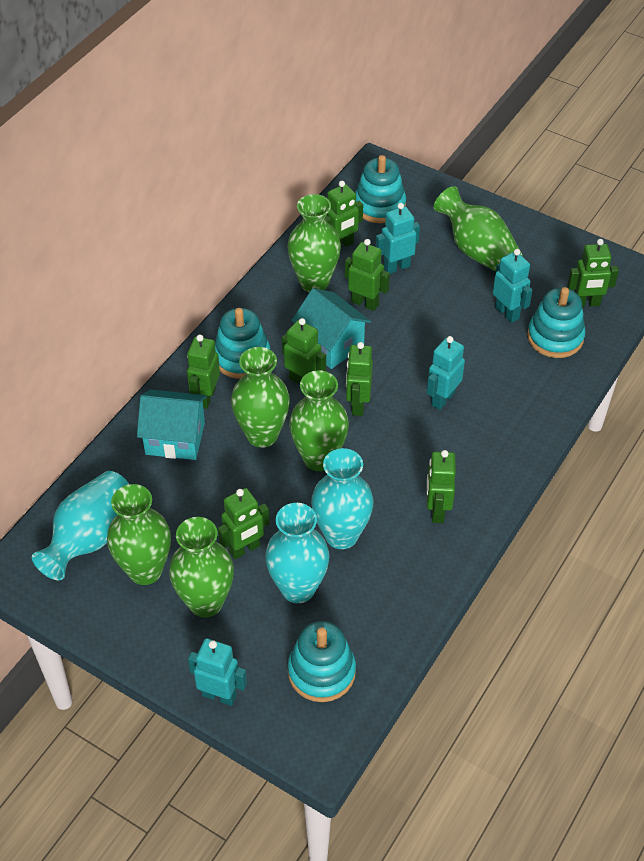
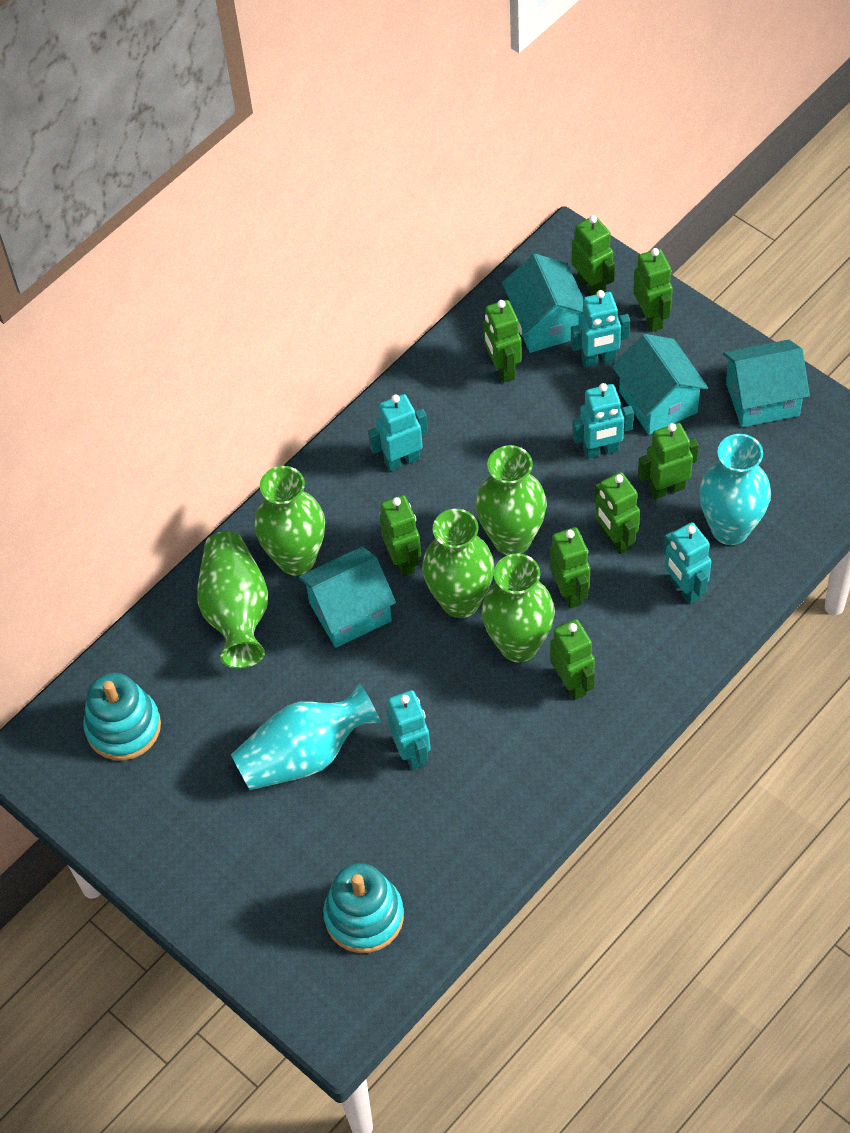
green vase: [107,484,171,585] [169,517,234,618] [231,347,290,448] [287,194,341,292] [289,370,349,471] [433,186,523,272] = 6 -> [197,531,268,669] [254,466,325,576] [422,509,494,618] [476,445,547,555] [481,553,555,662] = 5
turquoise house: [137,390,207,460] [292,288,371,369] = 2 -> [298,547,396,648] [502,254,583,353] [612,334,708,435] [723,340,810,427] = 4
turquoise robot: [188,638,247,706] [376,203,420,274] [427,336,465,410] [493,249,533,323] = 4 -> [368,394,428,471] [387,690,431,770] [571,290,630,367] [572,383,634,459] [663,522,711,604] = 5
turquoise stacking toy: [215,308,270,379] [288,621,356,702] [355,155,406,223] [527,287,585,358] = 4 -> [83,673,161,761] [323,863,404,953] = 2
turquoise vase: [32,471,129,580] [265,503,329,604] [311,448,374,549] = 3 -> [231,683,381,790] [699,434,771,545] = 2

